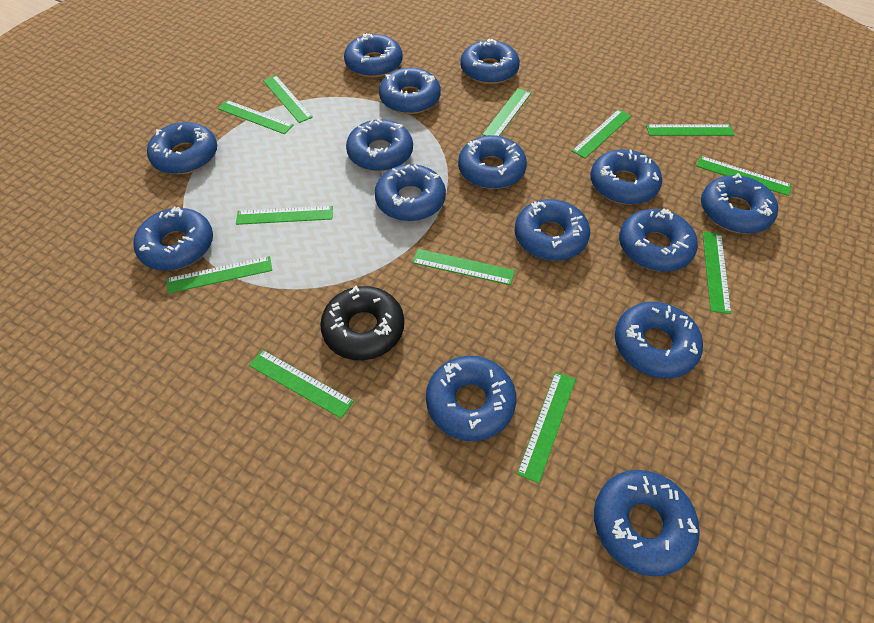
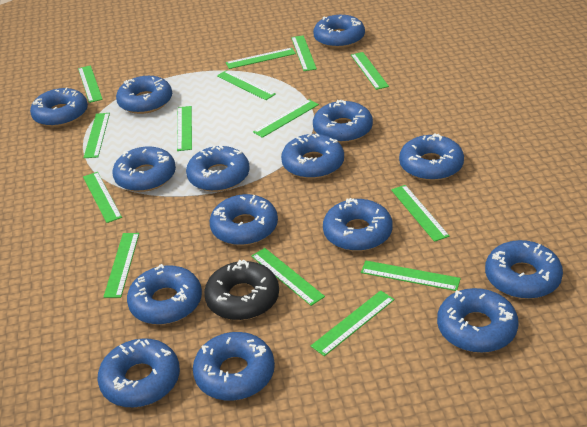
green ruler: [167,256,272,294] [218,100,294,134] [236,206,333,225] [249,350,354,419] [263,75,313,123] [412,249,515,285] [482,88,531,136] [517,372,576,483] [572,109,631,159] [646,124,734,136] [696,156,792,196] [703,232,731,314] = 12 -> [78,65,103,103] [83,172,122,223] [84,113,110,158] [104,233,139,298] [177,106,192,151] [217,70,276,100] [226,48,296,69] [251,248,325,306] [253,99,319,138] [291,35,317,71] [311,290,395,356] [351,52,389,90] [361,261,461,291] [391,185,450,242] = 14

